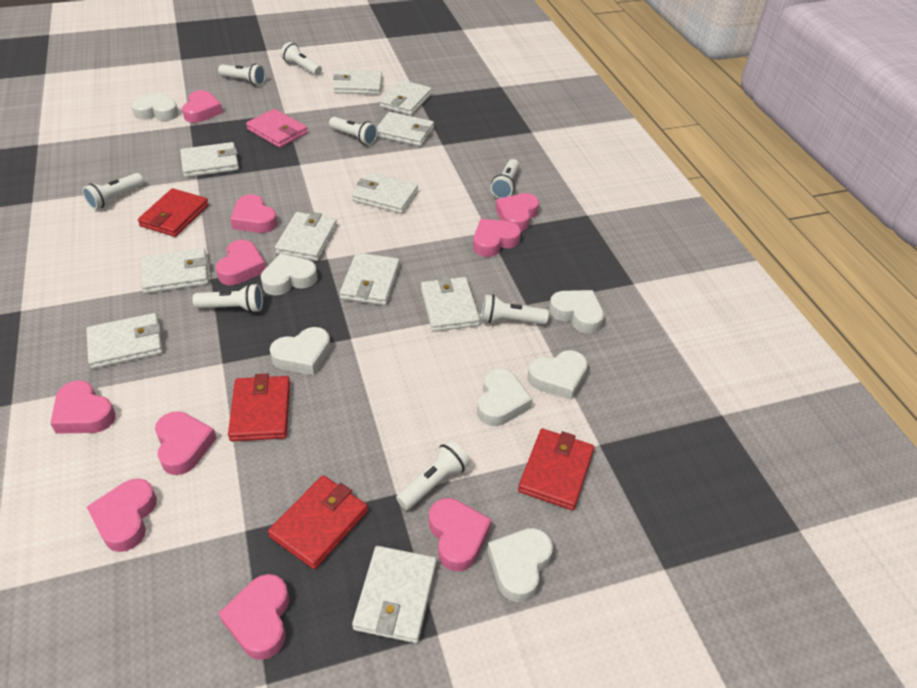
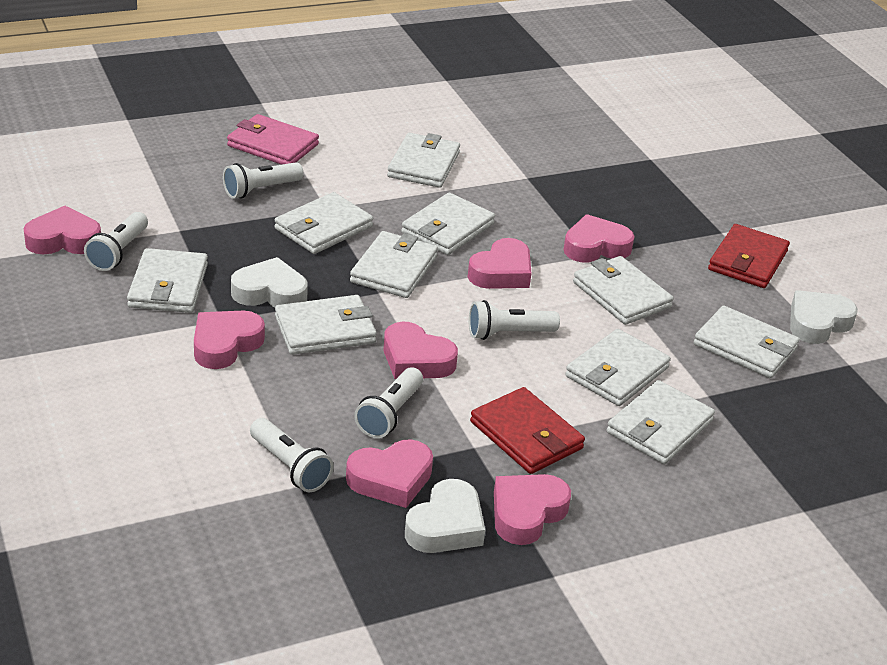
pink heart: [50,380,116,434] [87,478,157,552] [155,411,217,475] [182,90,223,123] [216,240,266,285] [218,574,289,660] [230,194,278,233] [429,498,492,571] [473,219,521,257] [496,193,539,232] = 10 -> [24,206,101,254] [194,311,265,369] [346,440,433,508] [384,322,458,379] [468,238,531,289] [494,474,571,545] [563,214,635,263] = 7
red wallet: [138,188,209,237] [228,374,290,441] [268,475,368,569] [518,429,594,510] = 4 -> [470,387,585,474] [708,224,790,288] = 2
white flashlight: [82,173,144,210] [192,283,263,313] [218,63,266,86] [281,42,322,76] [329,117,378,145] [396,440,470,510] [481,294,549,324] [490,159,519,199] = 8 -> [84,212,148,271] [223,162,303,199] [250,418,334,492] [354,367,423,438] [469,300,560,340] = 5
white heart: [131,92,179,121] [261,254,318,295] [270,327,331,375] [477,368,533,426] [487,528,553,602] [527,350,588,400] [549,290,604,334] = 7 -> [231,257,308,307] [405,479,485,553] [790,290,858,344] = 3
white wallet: [86,313,163,369] [141,248,209,293] [180,142,239,177] [275,212,337,261] [333,70,382,95] [340,253,400,305] [352,173,418,214] [352,546,437,643] [377,112,434,146] [380,80,432,115] [421,276,480,332] = 11 -> [127,248,208,313] [275,192,373,254] [275,295,377,355] [350,231,438,298] [387,133,460,188] [401,193,495,255] [565,329,671,406] [573,256,674,325] [606,380,715,464] [694,306,800,378] = 10

